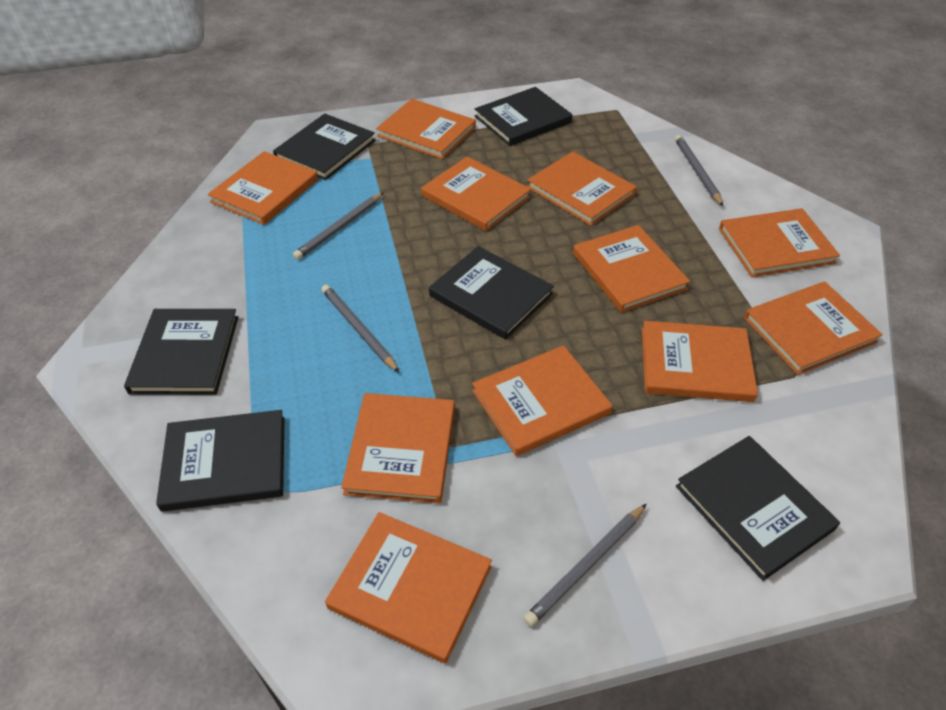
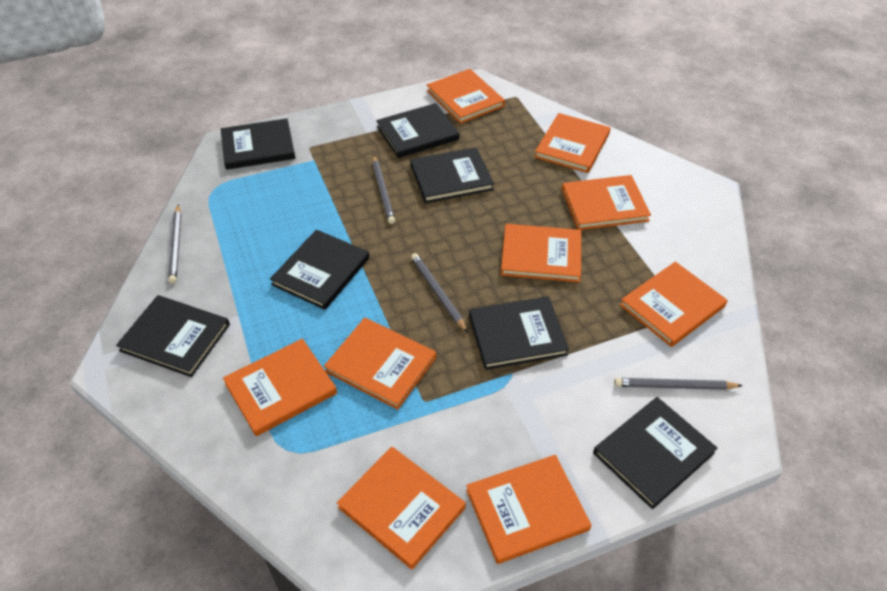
black book: [124,309,238,395] [156,410,284,512] [273,114,375,180] [429,246,554,340] [475,87,573,146] [676,436,840,581] = 6 -> [116,295,230,377] [221,118,295,170] [270,230,369,310] [376,103,459,158] [410,147,494,203] [469,296,569,370] [593,397,717,509] = 7
orange book: [208,151,318,225] [325,512,492,663] [341,393,455,504] [376,99,476,159] [421,157,531,231] [472,345,612,456] [527,151,637,226] [573,225,690,313] [642,321,758,402] [719,208,840,277] [744,281,883,375] = 11 -> [223,339,337,436] [324,318,436,410] [337,447,466,570] [427,69,505,124] [466,455,591,564] [501,224,581,282] [535,113,610,173] [562,175,651,230] [620,262,728,347] = 9

